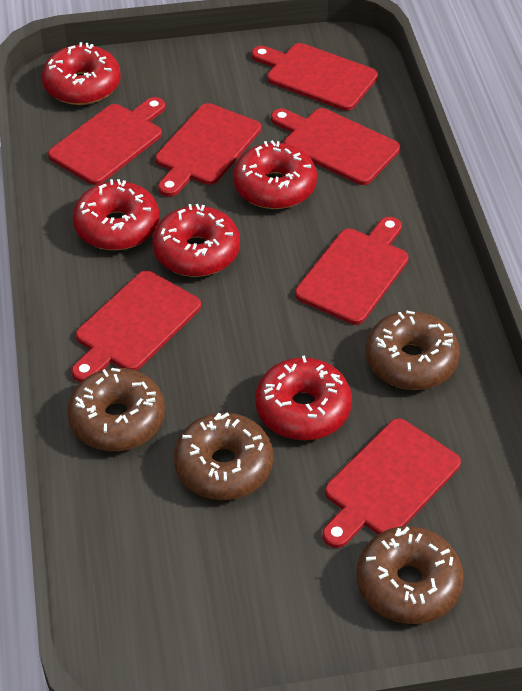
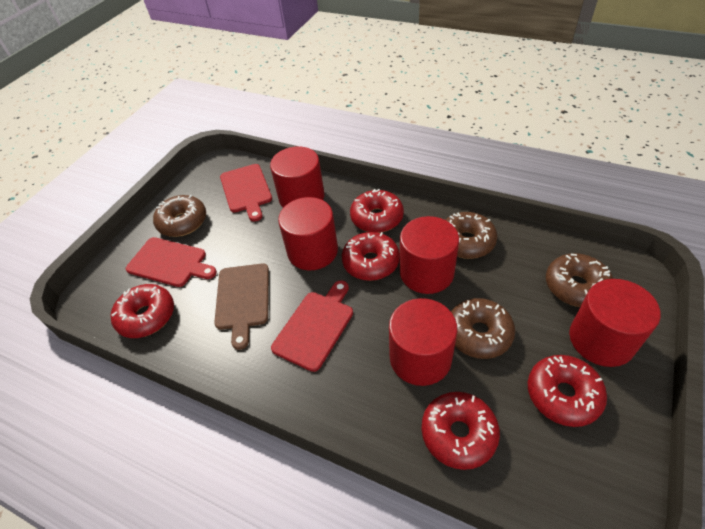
brown cutting board: none = 0 -> [214,263,269,350] = 1
red cutting board: [48,97,165,185] [72,271,201,382] [155,103,261,197] [251,43,378,111] [271,108,400,185] [295,217,409,325] [322,418,461,548] = 7 -> [126,237,217,287] [220,164,272,222] [271,280,353,372] = 3
red cylinder: none = 0 -> [270,146,325,208] [278,197,338,270] [389,298,457,386] [400,216,459,294] [569,279,661,367] = 5

